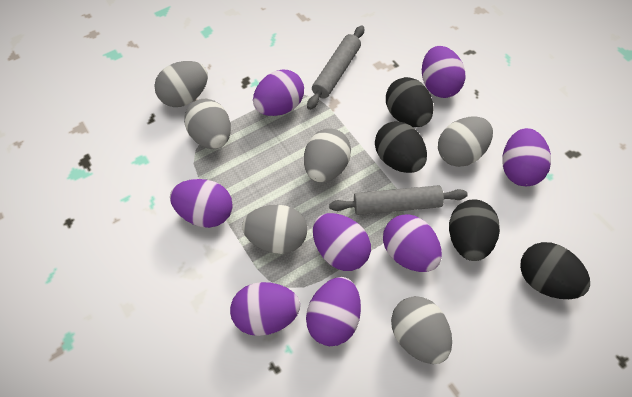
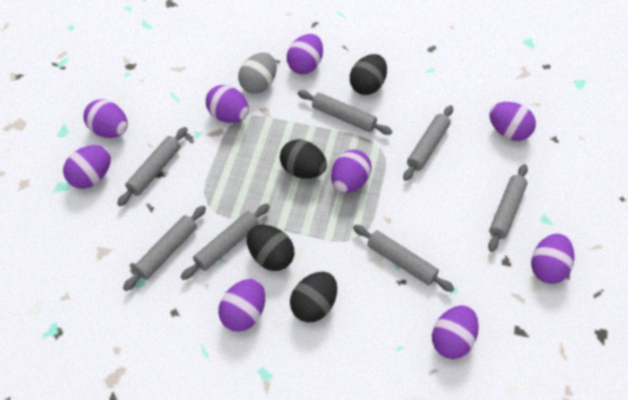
grey egg: [154,61,208,107] [184,99,231,149] [242,205,307,254] [304,128,351,183] [391,296,452,364] [438,116,493,167] = 6 -> [238,53,276,94] = 1
grey rolling pin: [307,25,364,110] [329,185,468,215] = 2 -> [117,127,188,206] [123,205,206,291] [181,204,270,280] [298,90,392,135] [353,225,455,292] [403,105,453,181] [488,164,528,252] = 7
purple egg: [170,179,233,228] [230,282,300,336] [253,70,304,116] [306,277,361,346] [313,213,371,271] [383,214,442,272] [422,46,466,98] [502,128,551,186] = 8 -> [63,145,111,189] [83,99,128,138] [206,85,249,123] [218,279,265,332] [287,34,323,74] [331,149,372,193] [432,305,479,359] [489,102,536,141] [531,233,574,284] = 9

